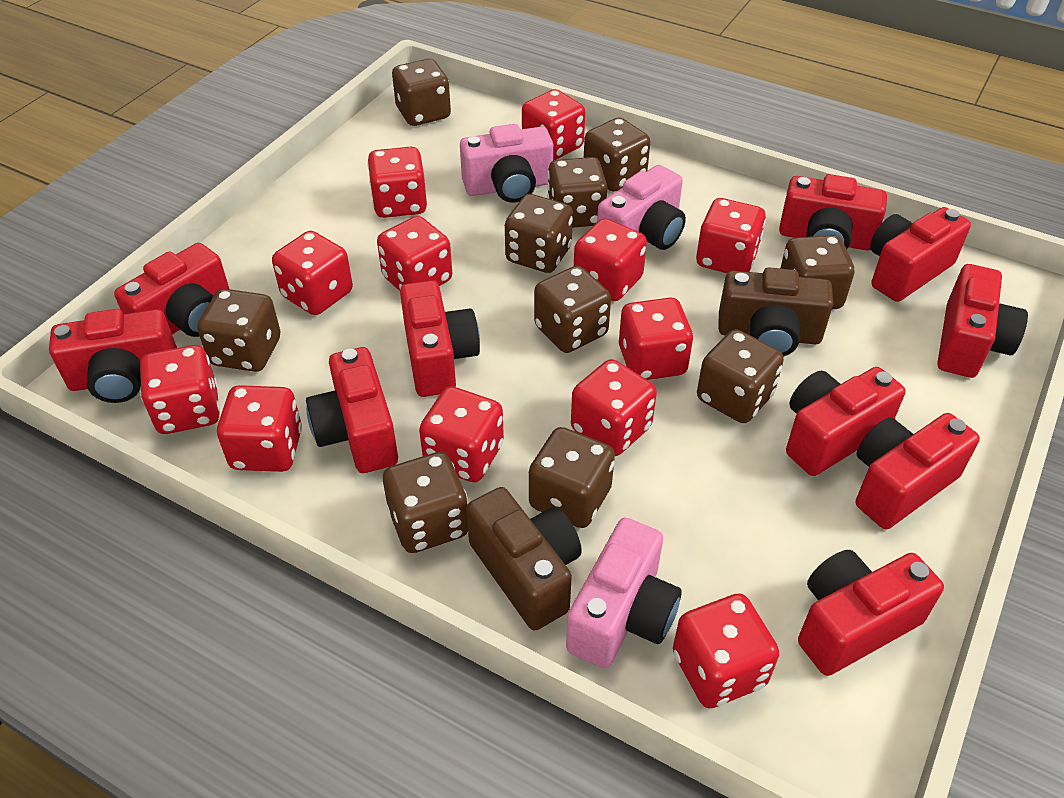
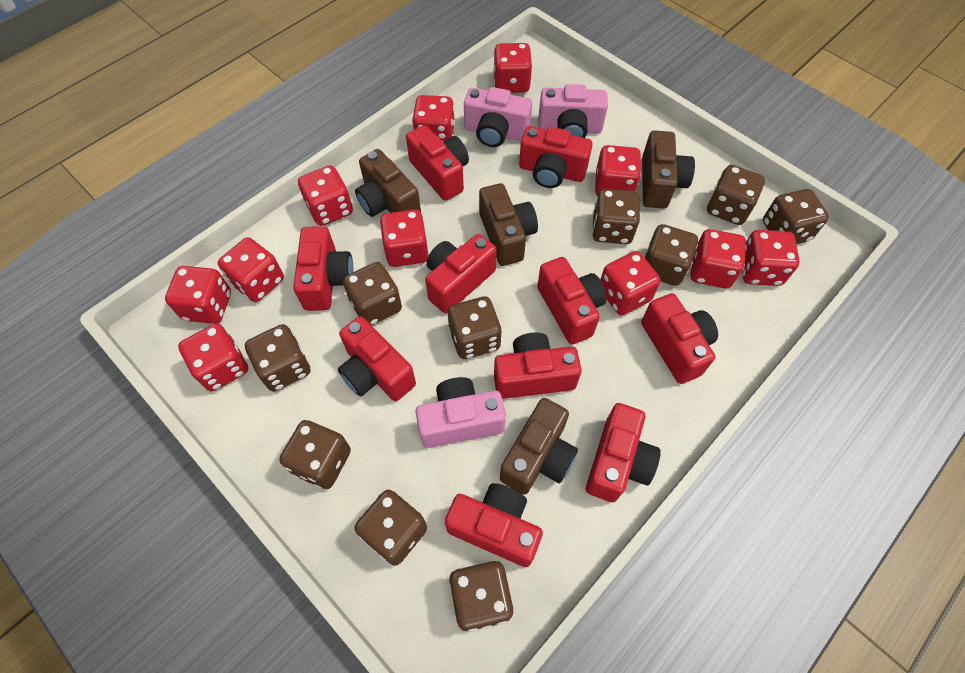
brown camera: [466,487,582,630] [718,267,833,357] = 2 -> [355,149,421,217] [479,183,538,266] [500,398,578,495] [642,130,695,209] = 4
red dice: [140,345,220,434] [217,385,302,472] [272,231,353,315] [367,147,427,218] [377,216,452,291] [419,386,504,482] [522,89,585,161] [571,359,657,456] [574,218,647,301] [619,298,693,380] [673,593,779,708] [696,198,766,273] = 12 -> [165,266,231,324] [178,323,248,391] [218,237,284,302] [298,165,353,226] [380,209,429,267] [412,95,455,142] [493,43,532,93] [595,145,641,195] [600,251,661,315] [691,229,746,288] [742,230,800,286] = 11

